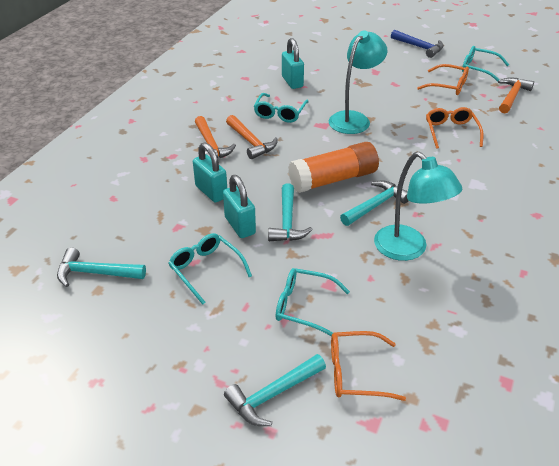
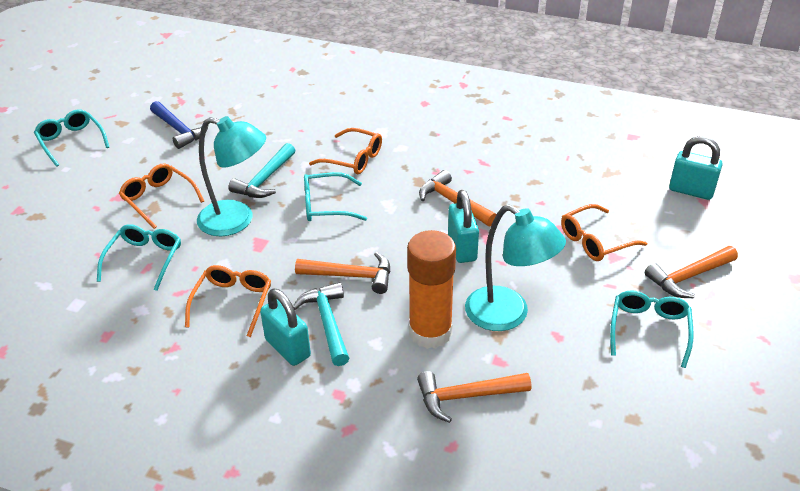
orange glasses: [331,331,406,401] [417,64,469,95] [426,107,483,149] = 3 -> [119,163,204,229] [185,265,271,337] [309,128,382,174] [561,204,647,261] = 4
orange hammer: [195,116,236,158] [226,115,278,159] [498,78,534,114] = 3 -> [295,252,390,294] [417,371,531,423] [419,170,497,226] [645,246,738,298] = 4
turquoise hammer: [57,247,146,287] [224,354,326,426] [268,183,313,241] [340,181,409,226] = 4 -> [228,143,296,198] [293,282,349,366] = 2

